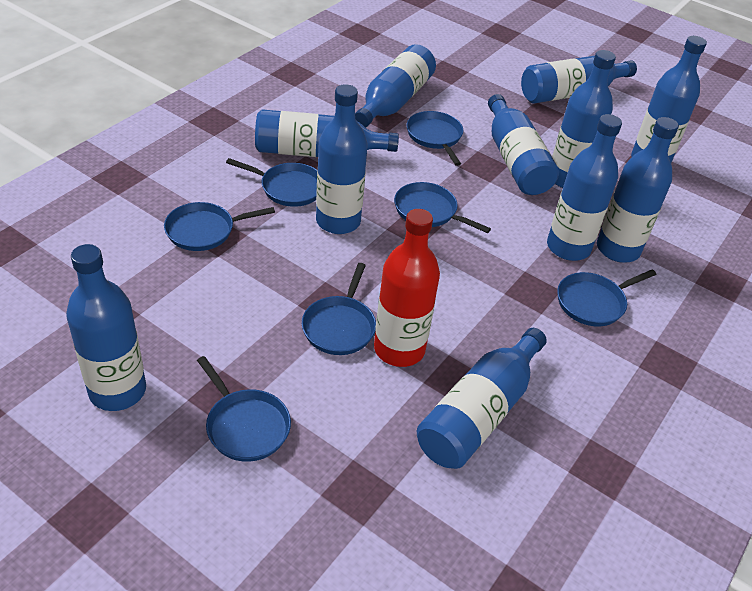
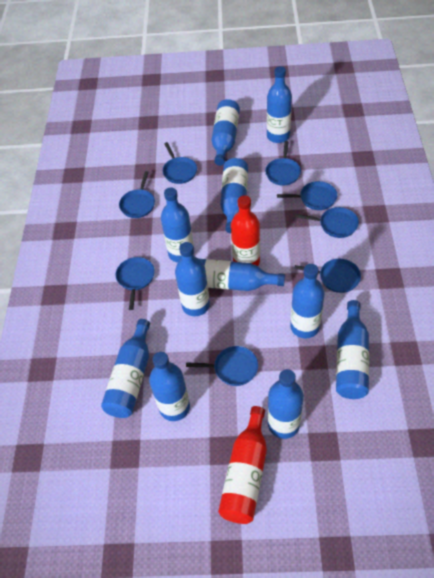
blue pan: [164,202,275,251] [197,356,291,462] [226,158,317,207] [302,263,376,355] [394,182,491,233] [406,111,463,166] [557,269,657,326] = 7 -> [116,257,155,310] [119,171,155,218] [163,142,197,184] [186,346,258,386] [265,141,301,186] [277,181,337,210] [294,259,361,293] [296,207,359,238] = 8
red bottle: [374,209,440,367] = 1 -> [218,406,267,524] [231,195,260,266] = 2

